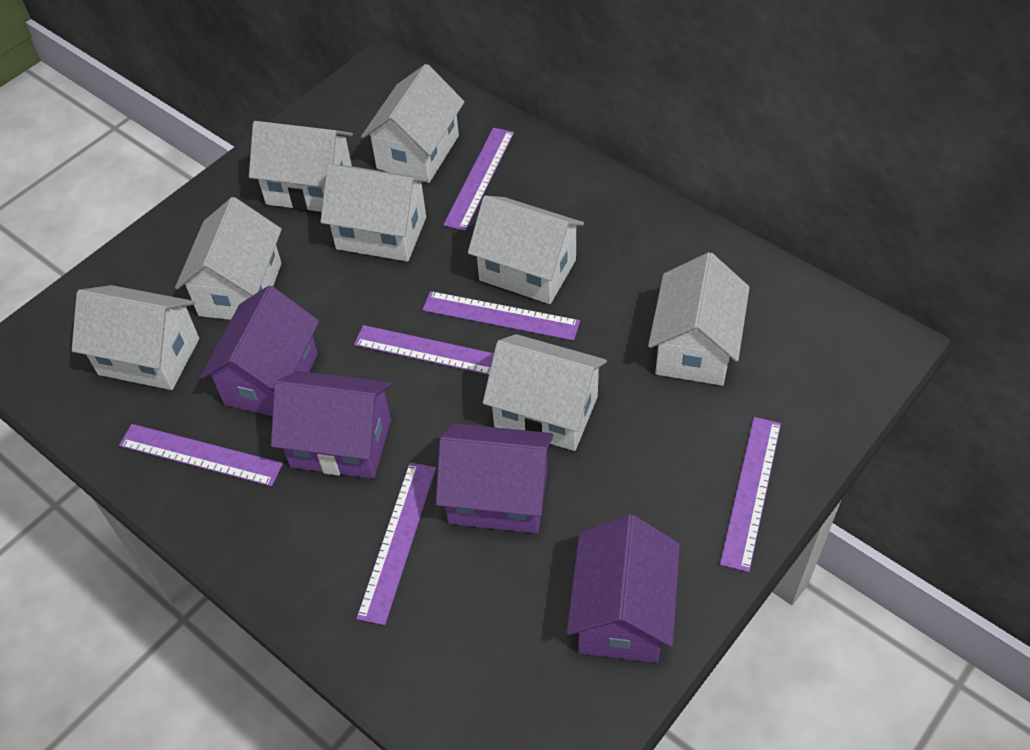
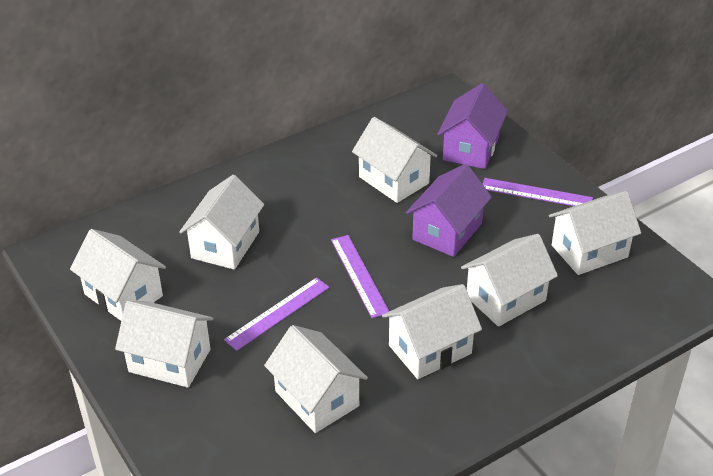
purple house: [200,285,319,416] [271,371,392,479] [436,423,553,534] [567,514,680,663] = 4 -> [406,164,492,257] [437,83,508,169] = 2
purple ruler: [119,424,283,487] [354,325,494,375] [356,462,436,625] [423,291,580,341] [443,128,514,231] [720,417,781,572] = 6 -> [224,277,330,351] [331,235,389,318] [483,178,593,206] = 3

